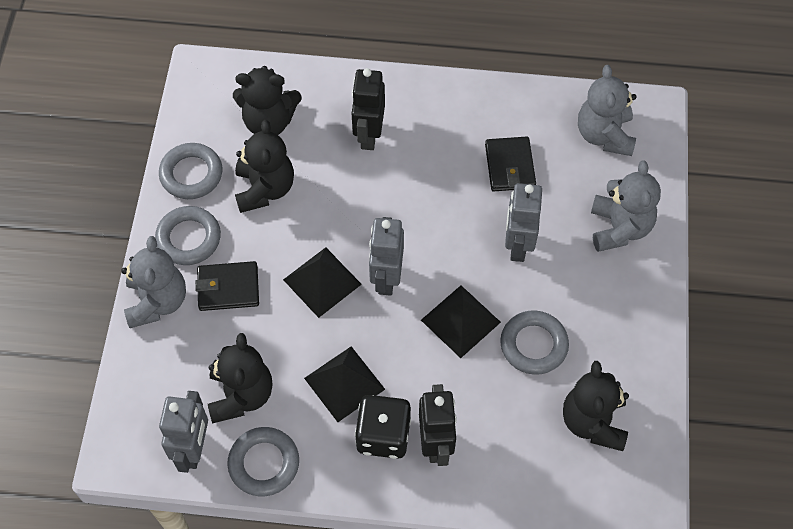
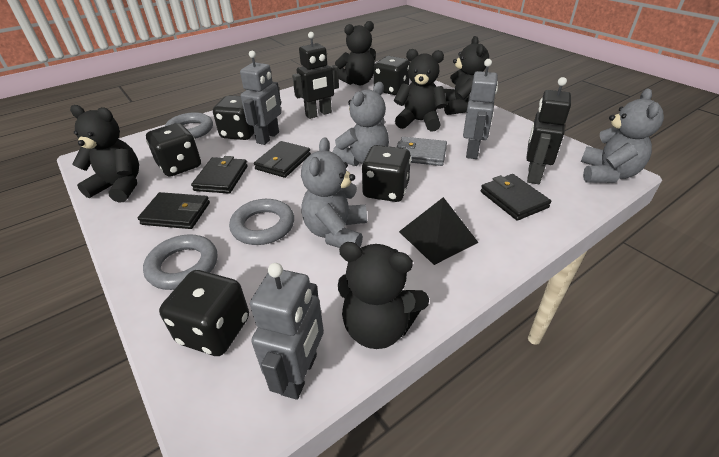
black dice: [355,395,411,459] = 1 -> [146,123,201,177] [159,270,249,356] [213,95,254,140] [361,145,411,202] [374,56,410,95] = 5
black pyramid: [283,247,362,318] [304,346,385,422] [421,285,501,358] = 3 -> [399,197,479,265] = 1
black teddy bear: [208,333,272,423] [233,66,302,135] [235,120,294,213] [563,361,629,451] = 4 -> [70,105,139,203] [335,21,376,85] [338,242,429,349] [394,49,447,131] [444,36,489,115] = 5
black wallet: [195,261,259,311] [485,136,536,192] = 2 -> [138,192,210,229] [191,156,248,194] [254,141,311,178] [481,174,551,221] = 4
grey ring: [155,206,221,265] [159,143,222,199] [227,427,299,496] [500,310,569,375] = 4 -> [143,234,217,290] [165,112,213,139] [229,199,294,245] = 3
grey wallet: none = 0 -> [397,137,447,166] = 1

